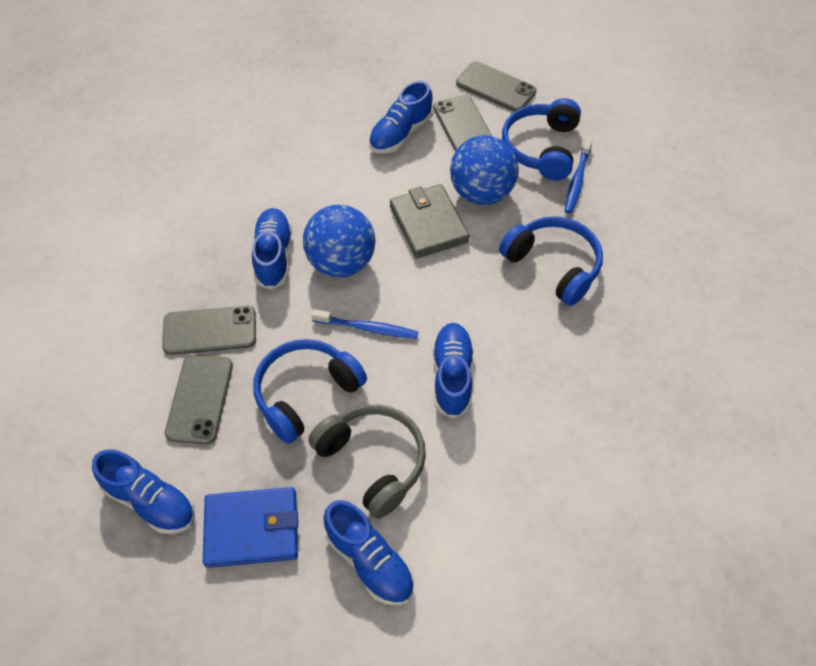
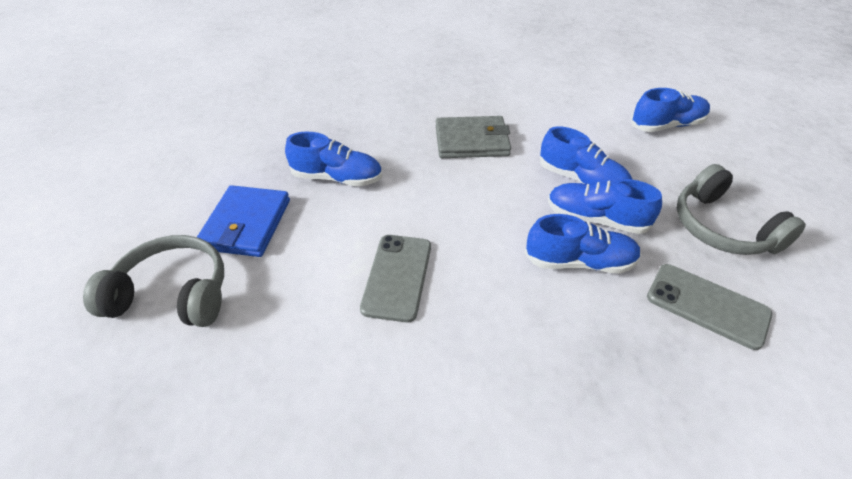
blue ball: [303,205,375,278] [450,135,519,205] = 2 -> none = 0
blue headphones: [253,339,367,444] [499,216,603,306] [502,98,581,180] = 3 -> none = 0
blue toothbrush: [311,309,418,339] [565,137,593,214] = 2 -> none = 0
grey headphones: [308,404,426,519] = 1 -> [83,235,224,327] [677,164,806,255] = 2
grey phone: [162,306,256,355] [165,355,233,444] [433,95,492,152] [456,61,536,112] = 4 -> [360,235,431,323] [647,264,772,350] = 2

